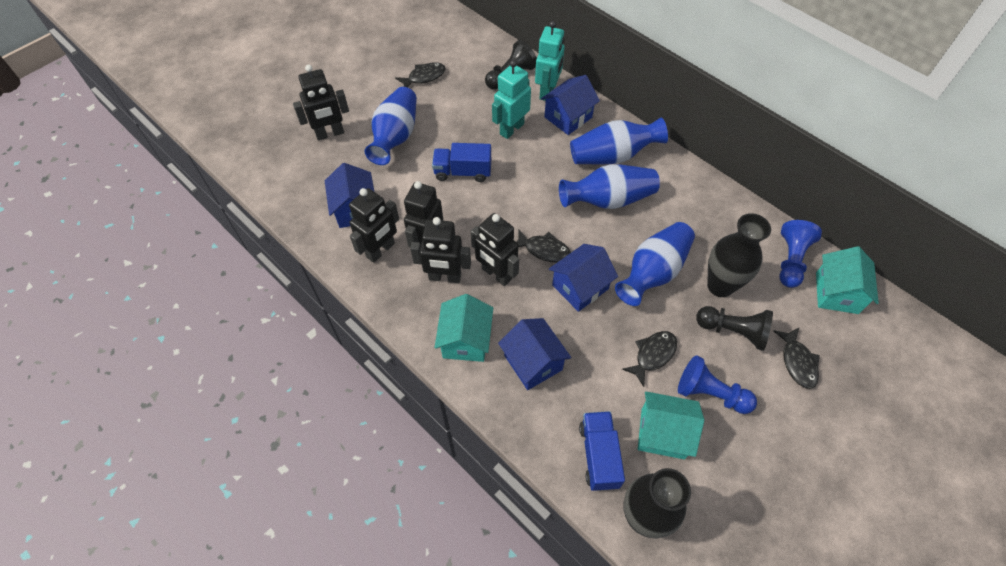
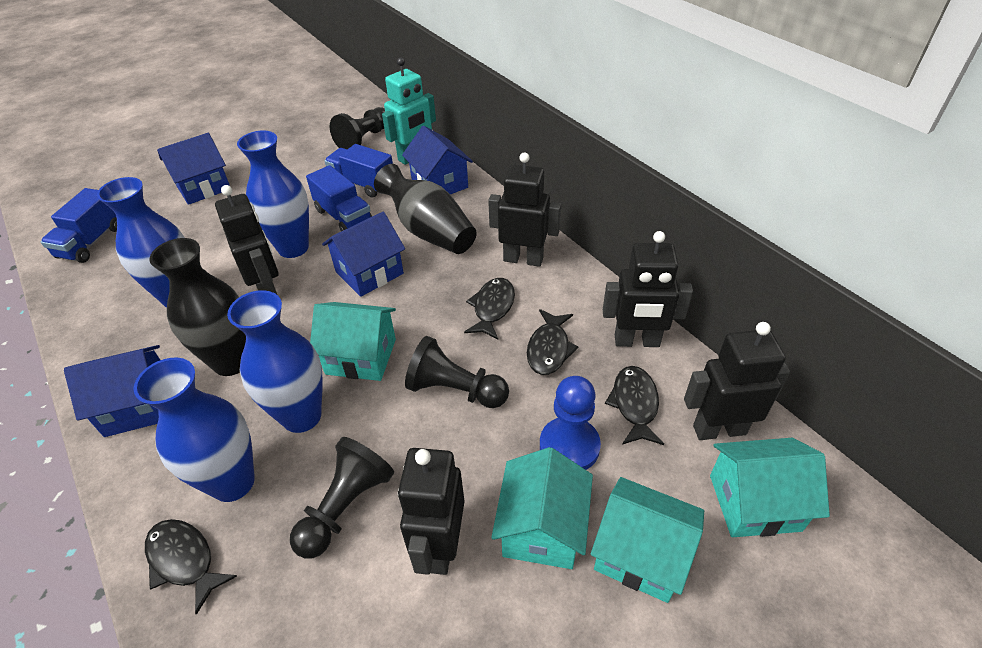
black pawn: [485,40,537,89] [696,306,773,351] = 2 -> [290,437,394,559] [330,107,385,149] [405,336,509,408] = 3
blue pawn: [678,355,757,414] [779,220,822,288] = 2 -> [540,376,601,470] = 1
blue truck: [432,143,491,182] [579,411,625,491] = 2 -> [41,188,117,263] [306,165,372,231] [324,144,393,198] = 3
turquoise house: [435,294,493,362] [638,391,704,459] [816,246,879,314] = 3 -> [310,302,396,381] [491,447,593,569] [591,477,704,603] [710,438,830,537] = 4
turquoise robot: [492,60,531,139] [535,21,565,101] = 2 -> [382,57,436,165] = 1

